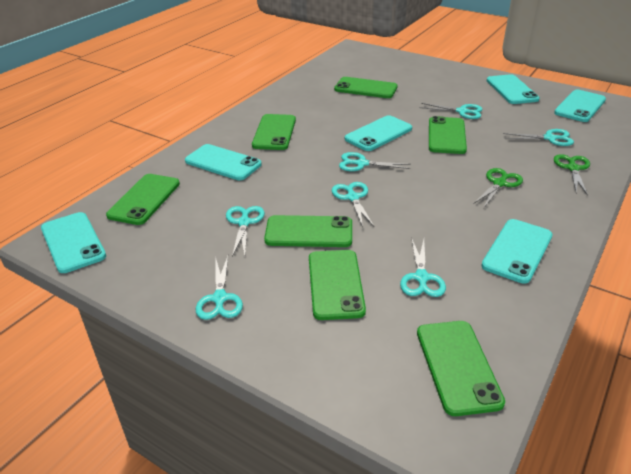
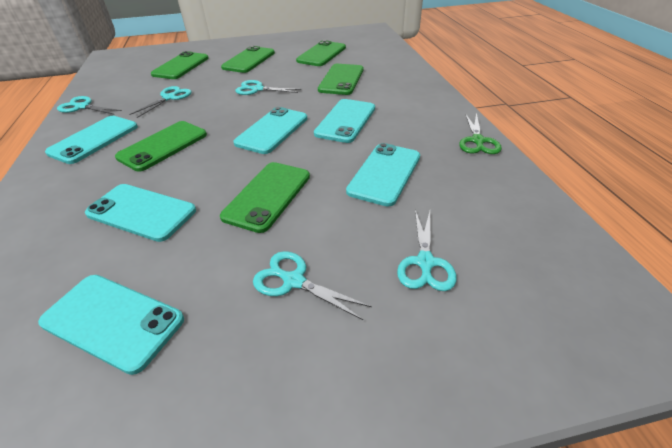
green phone: [106,174,180,225] [252,114,296,150] [264,215,352,247] [309,250,366,320] [334,77,398,98] [417,321,505,416] [429,116,467,154] = 7 -> [115,121,207,172] [151,51,209,79] [220,162,310,233] [221,46,275,73] [296,40,346,66] [318,64,364,95] = 6
green scissors: [473,168,523,208] [554,154,590,196] = 2 -> [459,112,502,154] = 1
turquoise scissors: [196,256,243,320] [226,206,265,257] [332,182,374,227] [339,152,411,171] [400,239,446,297] [420,103,483,119] [503,129,574,146] = 7 -> [57,96,122,114] [129,86,192,118] [235,80,301,95] [253,251,372,320] [397,210,457,291] = 5

